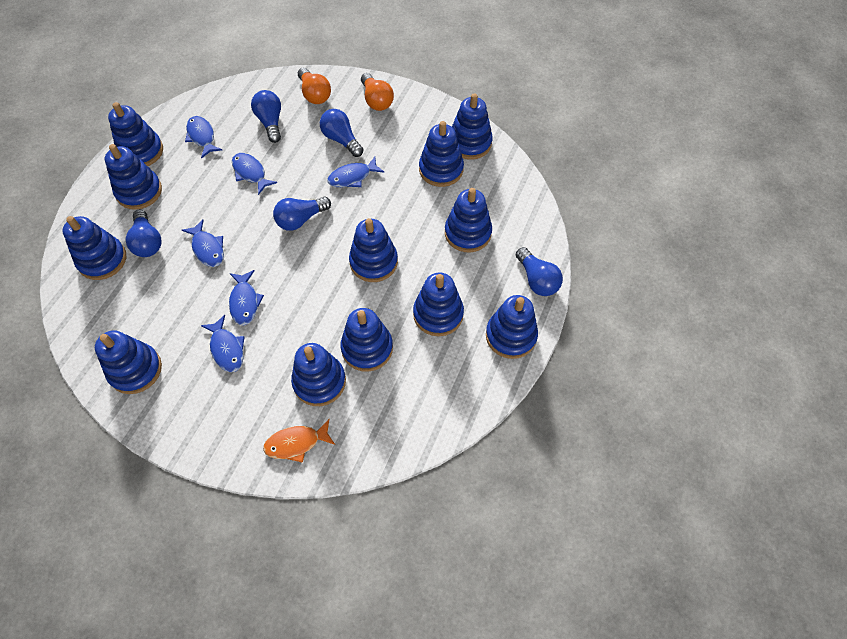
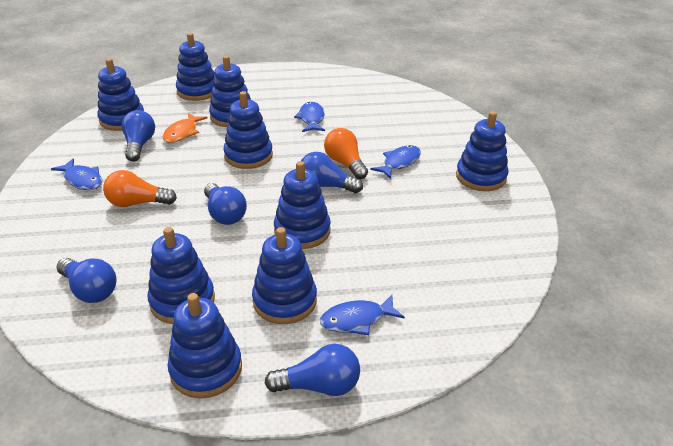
blue fish: [182,219,224,267] [185,116,222,159] [201,315,245,372] [229,270,264,325] [232,153,277,195] [327,157,384,187] = 6 -> [51,158,102,190] [294,102,325,132] [320,295,405,335] [371,145,421,179] = 4
blue stacking toy: [62,216,126,280] [95,331,162,394] [105,144,162,210] [108,102,163,166] [291,343,346,406] [340,308,393,372] [349,218,398,282] [413,273,464,336] [419,121,464,187] [445,188,492,252] [452,93,493,160] [486,295,538,359] = 12 -> [97,58,144,131] [147,227,215,324] [167,293,242,399] [176,33,215,101] [209,56,251,127] [223,91,273,169] [252,227,317,324] [274,161,331,249] [456,111,509,191] = 9

